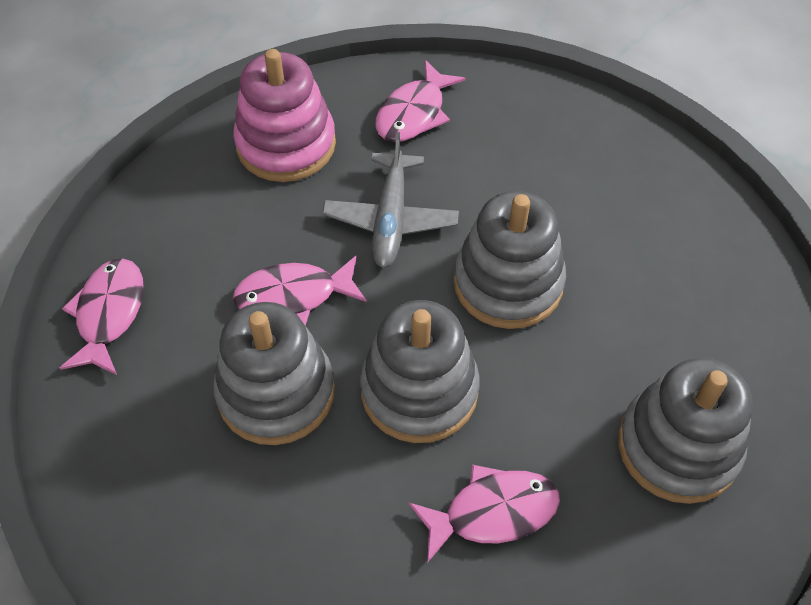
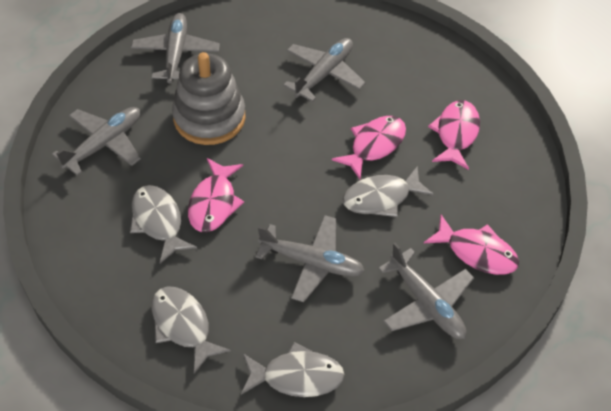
grey fish: none = 0 -> [130,185,197,263] [152,286,231,374] [241,342,345,397] [343,166,434,217] = 4
grey plane: [322,132,459,268] = 1 -> [52,107,141,176] [131,13,220,83] [255,215,365,302] [283,38,366,102] [378,243,474,339] = 5
grey stacking toy: [213,302,335,445] [360,300,480,443] [454,191,566,329] [618,358,753,504] = 4 -> [172,52,246,145] = 1
pink stacking toy: [233,49,336,182] = 1 -> none = 0

